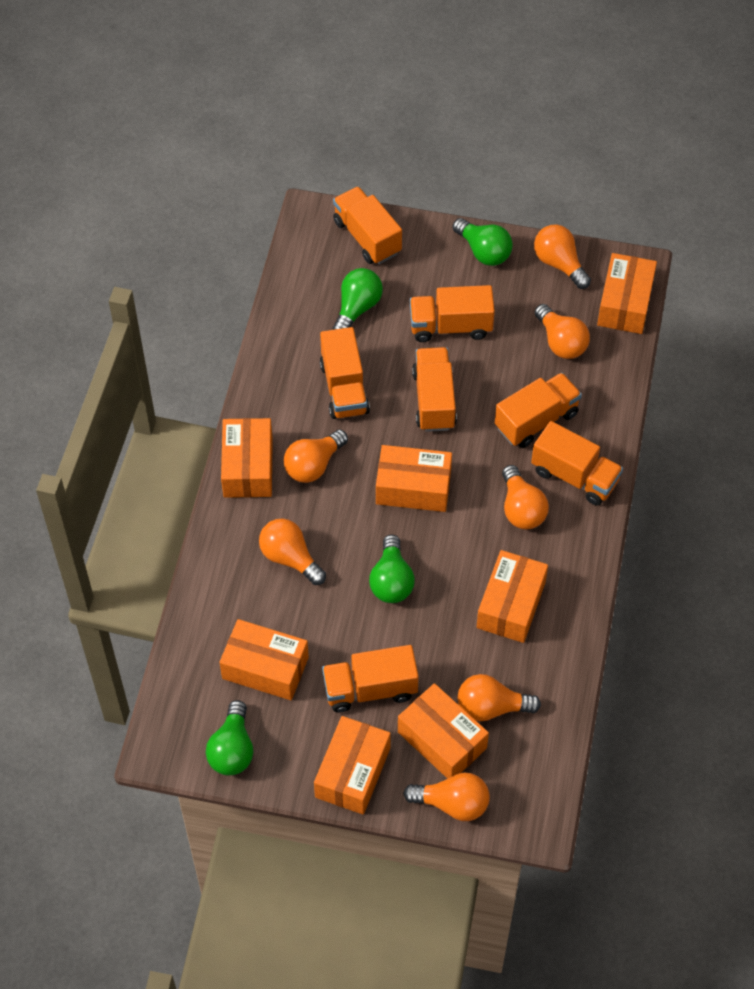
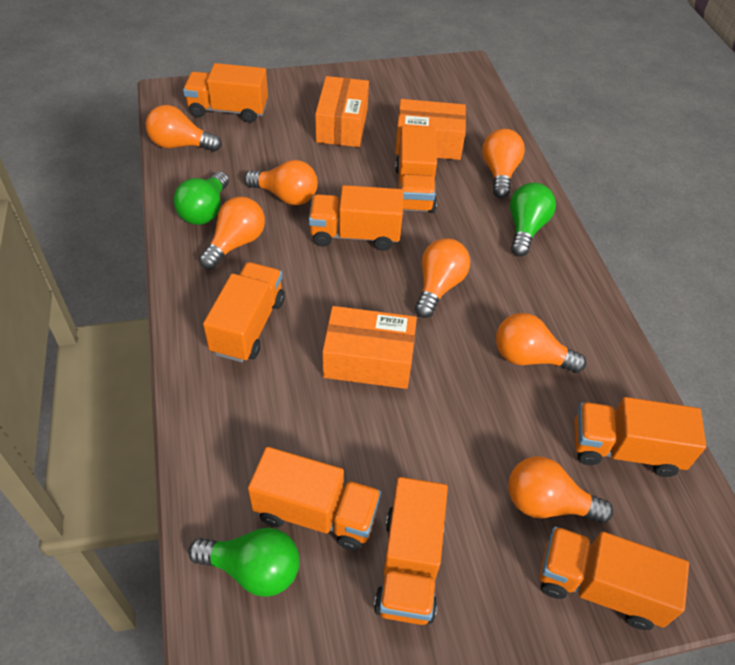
green light bulb: [206,700,253,775] [332,268,383,330] [369,535,415,603] [453,218,513,266] = 4 -> [173,172,229,225] [188,527,299,597] [510,183,556,257] = 3
orange box: [219,619,309,700] [221,418,273,498] [314,716,391,815] [376,445,452,512] [398,683,489,779] [477,550,548,643] [597,253,657,334] = 7 -> [315,76,369,147] [322,306,417,389] [395,99,466,160] = 3
orange truck: [320,327,370,419] [322,645,419,713] [333,186,402,264] [410,285,495,342] [412,347,457,432] [495,373,582,448] [531,421,623,506] = 7 -> [183,63,268,123] [203,262,285,362] [248,447,381,551] [309,185,404,251] [374,477,448,625] [395,125,437,213] [539,526,689,630] [574,397,706,477] = 8

